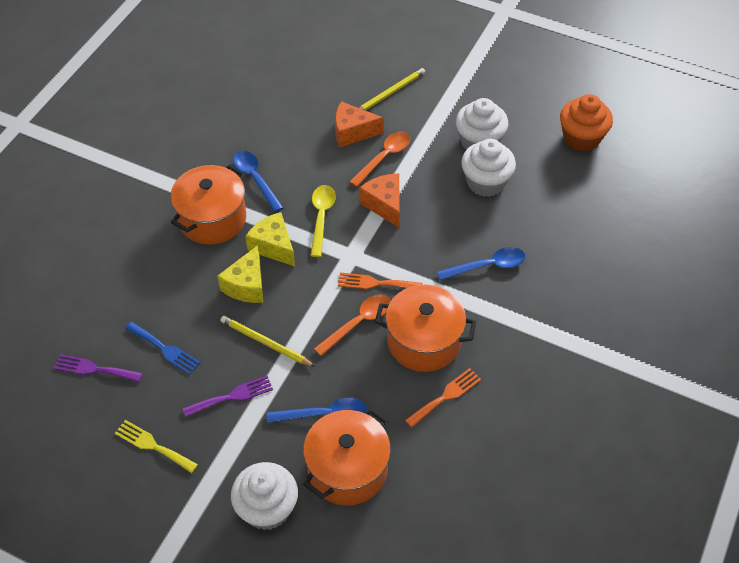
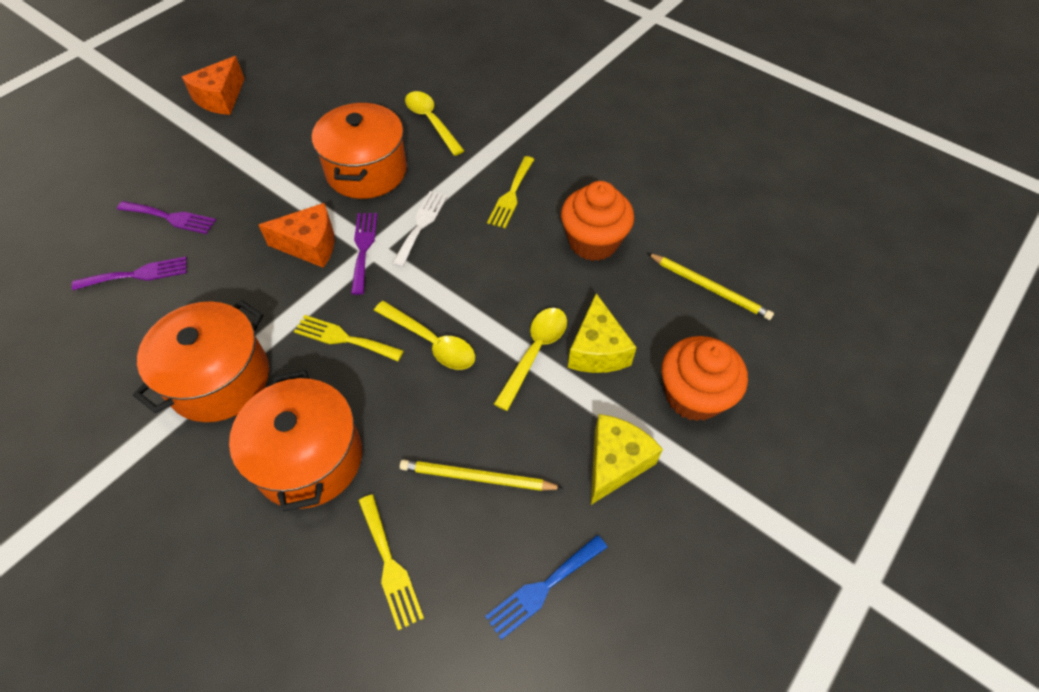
blue spoon: [233,151,283,212] [267,398,367,423] [437,247,525,281] = 3 -> none = 0
orange cupcake: [560,94,613,152] = 1 -> [561,181,634,261] [662,336,748,421] = 2
orange fork: [338,273,423,289] [405,368,481,428] = 2 -> none = 0
orange spoon: [314,294,391,356] [349,132,410,187] = 2 -> none = 0
purple fork: [54,354,143,382] [183,376,273,417] = 2 -> [72,257,187,290] [117,201,216,234] [351,213,377,295] = 3
white cupcake: [231,462,298,530] [456,98,508,150] [461,139,516,197] = 3 -> none = 0
white fork: none = 0 -> [392,191,447,267] = 1
yellow fork: [115,420,198,473] = 1 -> [294,315,404,361] [359,494,424,630] [487,156,535,228] = 3
yellow spoon: [310,185,336,257] = 1 -> [374,301,475,370] [405,91,464,156] [494,308,567,411] = 3

